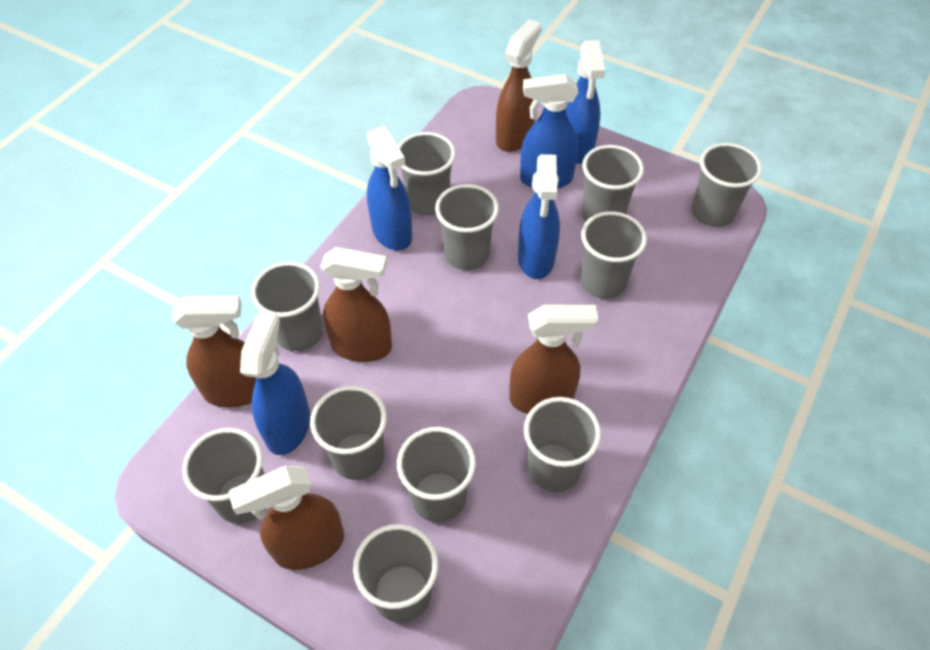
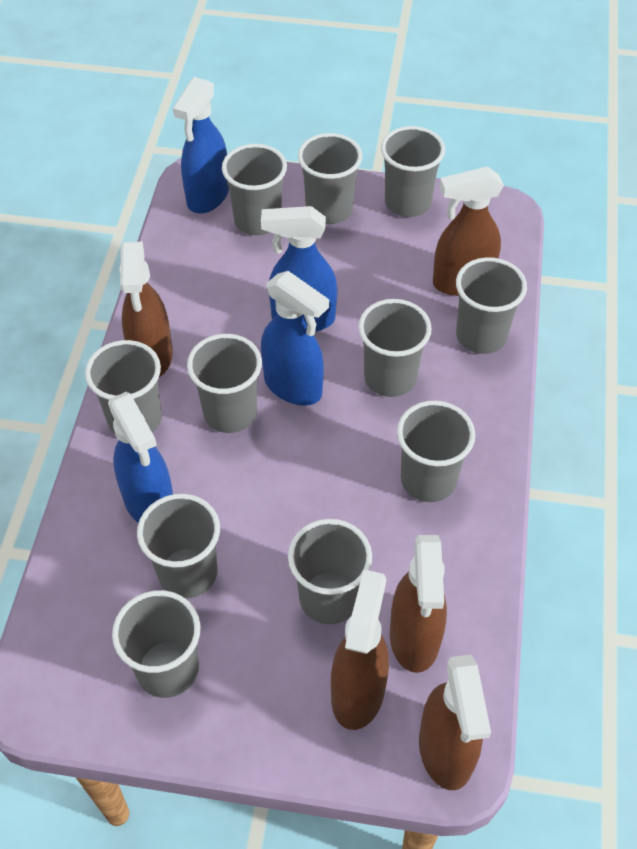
blue spray bottle: [240,310,310,455] [366,125,412,250] [518,154,560,279] [520,74,579,189] [566,40,605,164] = 5 -> [108,392,173,523] [173,77,229,214] [261,206,337,332] [261,271,329,406] = 4

